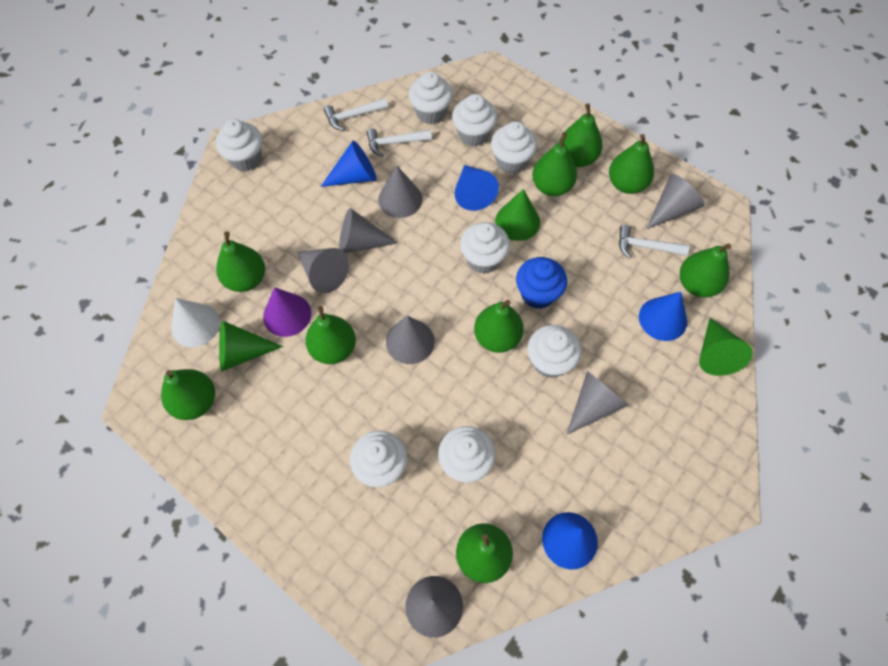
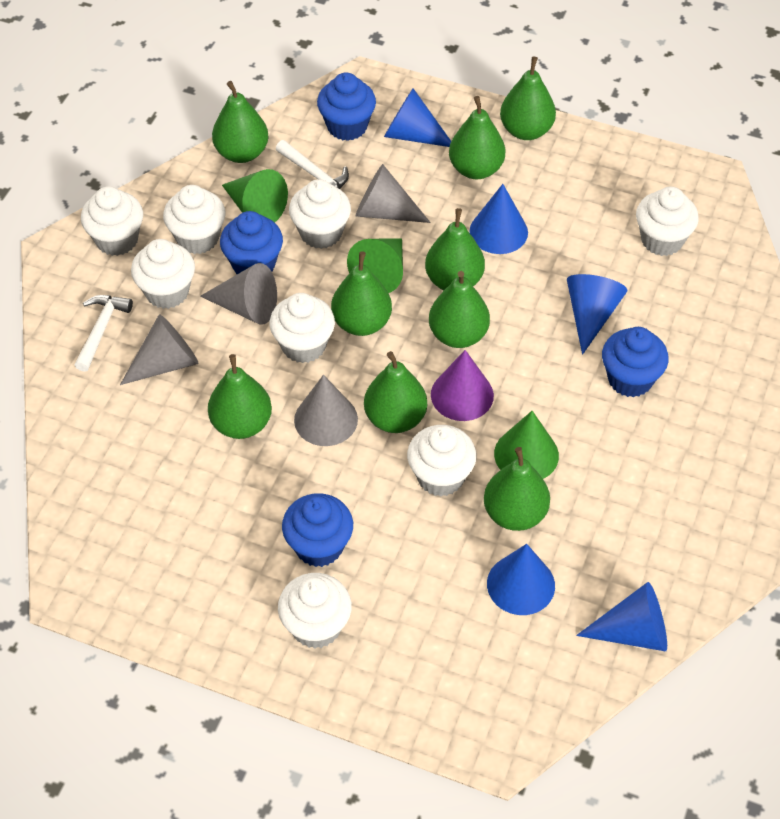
blue cone: [320,141,377,187] [455,165,499,211] [542,512,598,570] [639,292,687,341] = 4 -> [384,88,451,147] [470,184,528,254] [487,544,555,615] [567,274,627,355] [576,582,667,651] = 5
blue cupcake: [516,257,567,309] = 1 -> [220,211,283,274] [282,493,353,567] [317,73,376,141] [602,327,668,397] = 4
grey cone: [297,248,349,293] [339,208,398,253] [378,166,422,218] [386,316,435,364] [405,576,463,638] [566,371,628,435] [647,174,704,229] = 7 -> [120,314,199,385] [200,263,277,325] [294,375,358,446] [356,164,431,223] = 4
white cone: [171,298,220,347] = 1 -> none = 0
white hammer: [324,98,388,131] [367,128,432,157] [619,225,690,259] = 3 -> [74,295,133,372] [276,140,349,189] = 2

